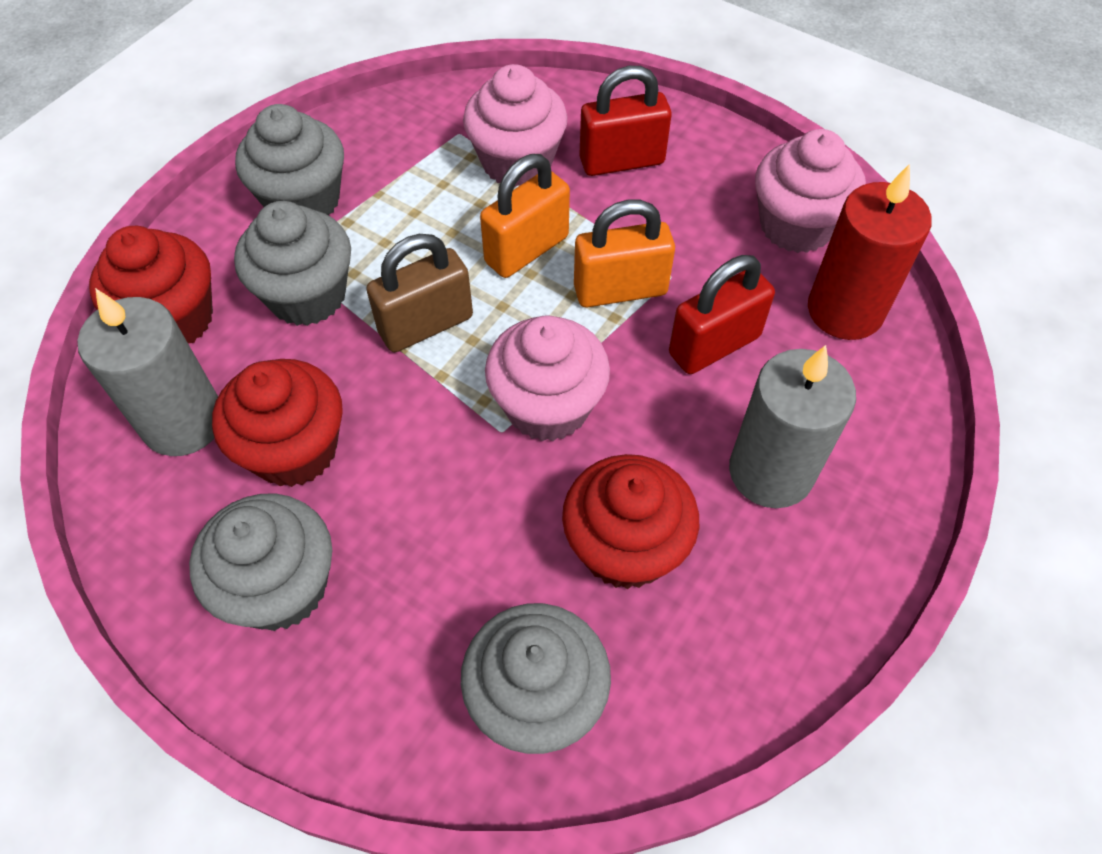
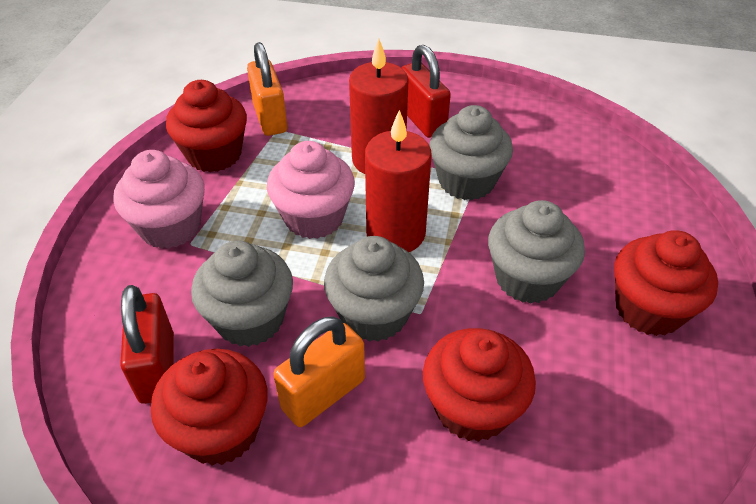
brown padlock: [366,234,473,352] = 1 -> none = 0
grey candle: [78,288,218,456] [729,345,856,508] = 2 -> none = 0
pink cupcake: [463,64,568,187] [485,315,610,441] [755,129,866,253] = 3 -> [113,150,205,249] [267,141,355,239] = 2
red candle: [808,164,932,340] = 1 -> [349,39,409,174] [365,110,432,252] = 2
red cupcake: [89,226,213,343] [212,359,343,487] [562,454,699,589] = 3 -> [151,349,268,466] [166,80,247,172] [423,328,536,442] [614,230,718,336] = 4

